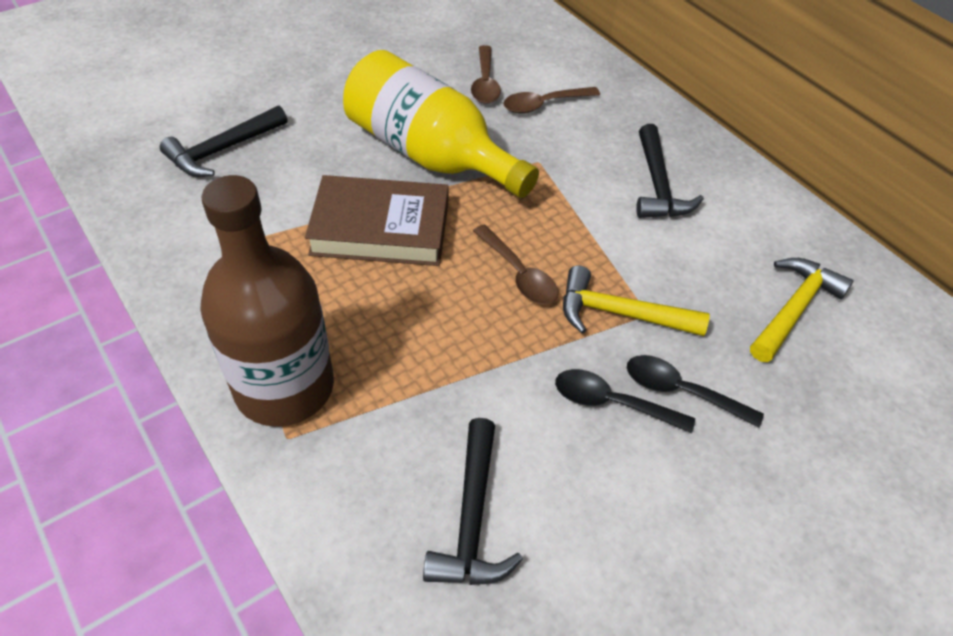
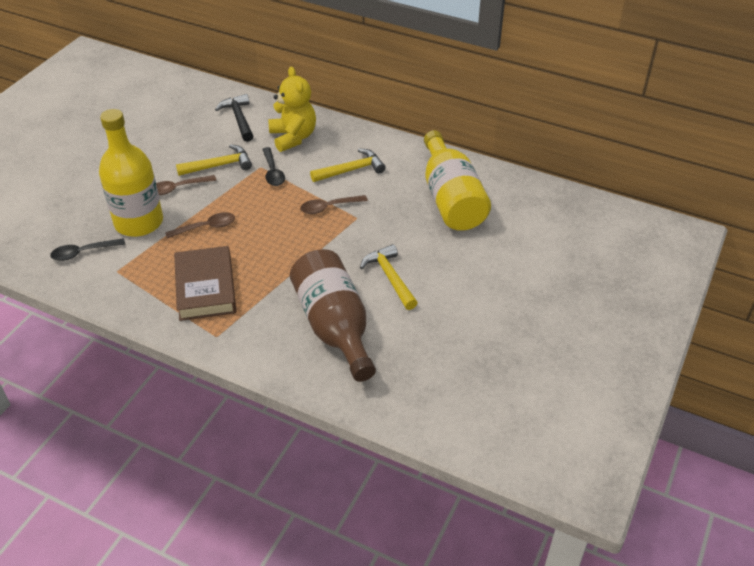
black hammer: [160,106,287,177] [423,418,523,585] [636,124,704,218] = 3 -> [215,94,253,142] = 1
yellow bottle: [343,50,539,198] = 1 -> [99,109,163,237] [424,130,491,231] = 2
yellow hammer: [563,265,710,336] [750,258,854,362] = 2 -> [176,144,252,176] [310,149,386,182] [360,244,418,310] = 3
yellow teddy bear: none = 0 -> [269,67,316,152] = 1

